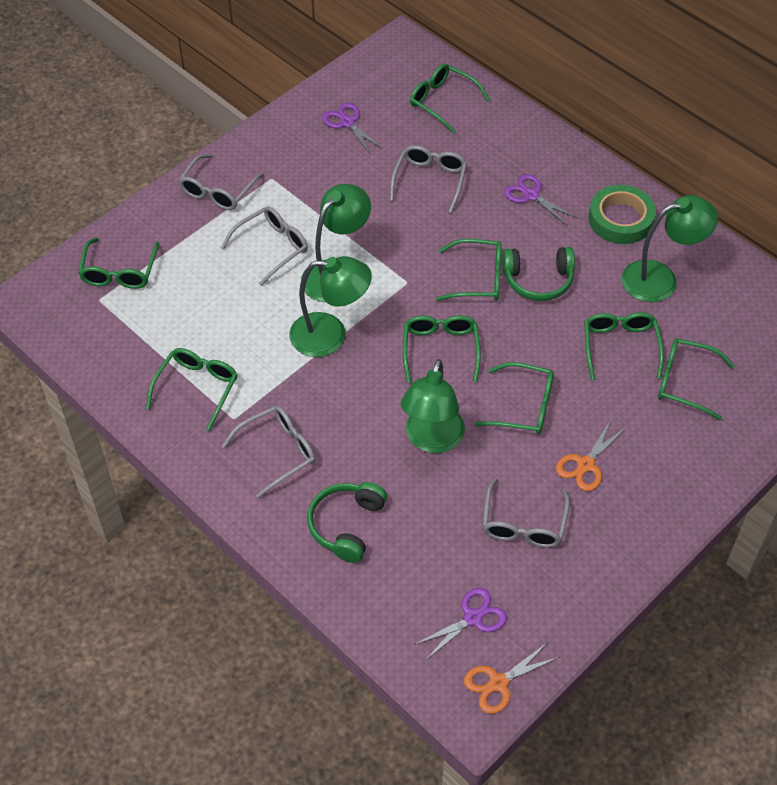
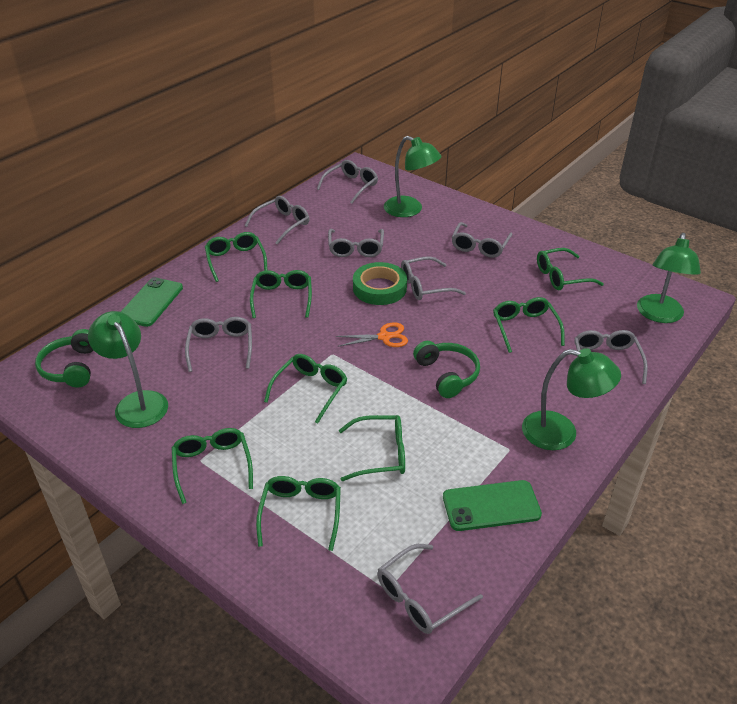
green phone: none = 0 -> [121,277,183,327] [443,480,542,531] = 2
grey glasses: [178,154,264,210] [221,206,308,286] [222,406,315,498] [390,145,467,213] [483,478,570,548] = 5 -> [185,317,252,372] [245,196,309,245] [317,160,378,204] [328,229,384,257] [377,544,483,634] [401,256,466,300] [451,222,513,258] [574,330,648,384] = 8
orange scissors: [464,642,559,714] [556,420,626,491] = 2 -> [336,322,408,347] = 1
purple scissors: [322,103,383,155] [414,588,507,660] [504,174,577,226] = 3 -> none = 0

